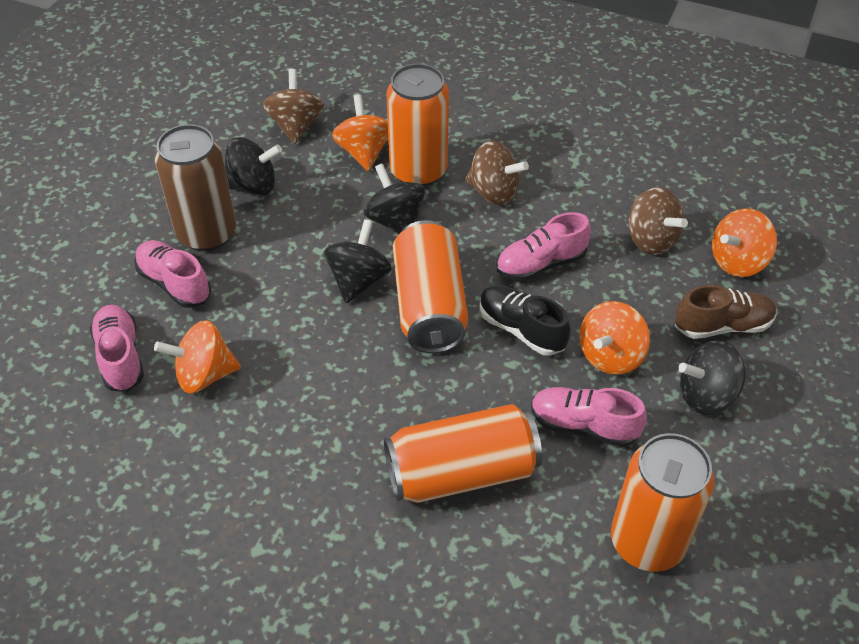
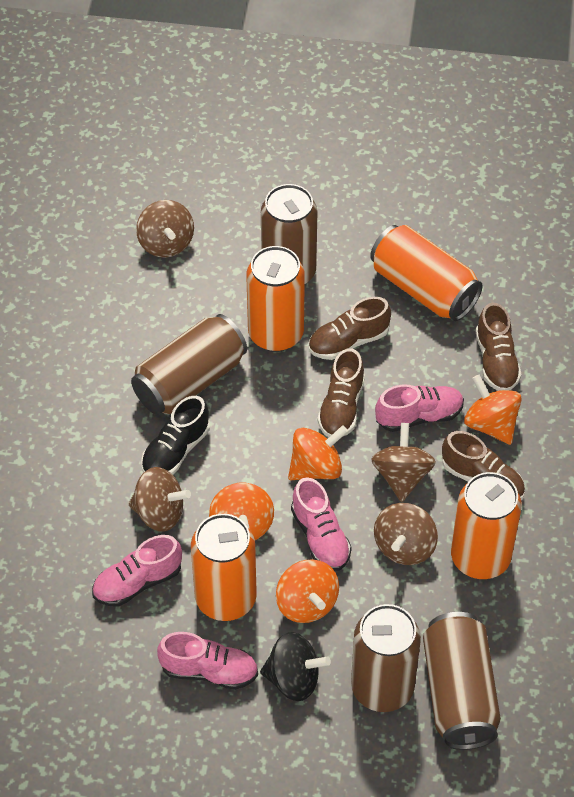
black spinning top: [225,137,282,196] [324,219,392,303] [364,163,425,234] [678,340,746,415] = 4 -> [260,632,331,701] = 1
brown can: [155,124,236,251] = 1 -> [131,314,247,415] [261,184,318,284] [351,604,421,712] [423,612,501,750] = 4
brown shoe: [675,285,777,339] = 1 -> [308,297,391,360] [317,348,365,437] [442,431,525,500] [475,303,521,391] = 4
brown spinning top: [263,69,324,144] [465,141,529,205] [628,187,688,255] = 3 -> [129,467,191,532] [136,200,194,258] [371,423,436,502] [374,503,438,565] = 4

